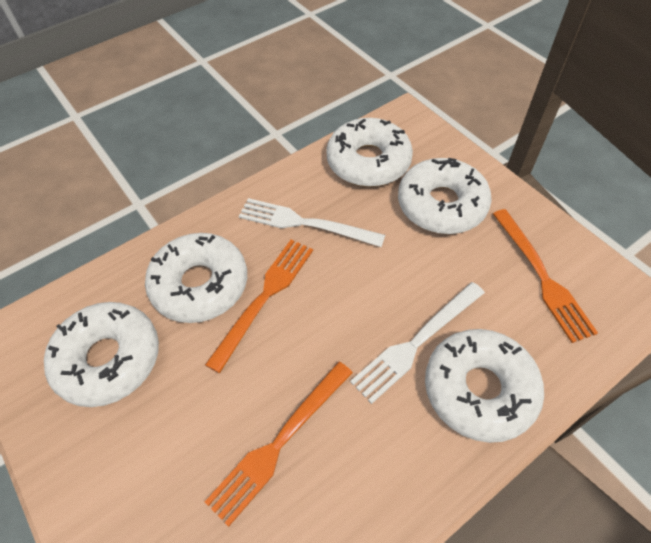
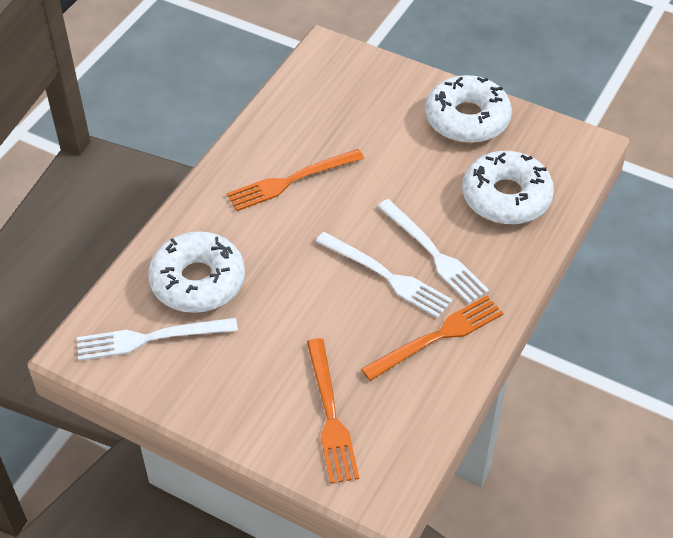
white donut: [44,302,159,407] [145,233,247,323] [326,118,413,187] [398,158,492,234] [425,329,544,443] = 5 -> [148,231,245,313] [425,75,512,143] [462,151,554,225] = 3
white fork: [239,198,385,247] [350,282,485,404] = 2 -> [77,318,238,361] [315,232,453,318] [377,199,489,304] = 3

